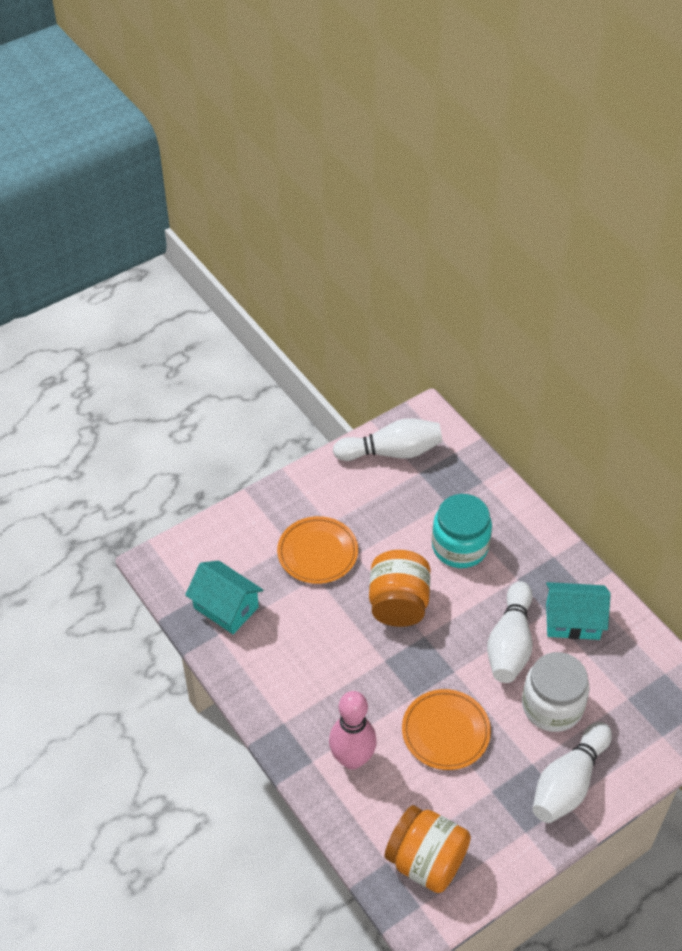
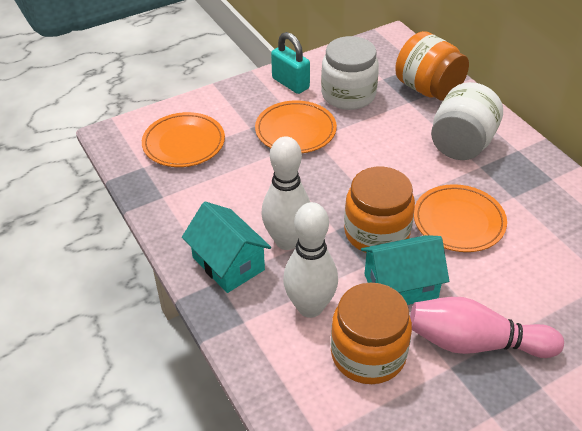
orange jar: [369,550,431,627] [385,805,471,893] = 2 -> [331,283,412,384] [344,167,415,253] [395,31,469,101] = 3
orange plate: [277,516,358,584] [402,689,491,770] = 2 -> [142,112,225,167] [255,100,337,153] [414,184,507,252] = 3
turquoise jar: [432,494,492,568] = 1 -> none = 0
turquoise padlock: none = 0 -> [271,32,310,94] = 1
white bowling pin: [333,418,442,461] [487,581,533,683] [532,722,612,823] = 3 -> [262,136,310,250] [283,202,338,318] = 2
white jar: [522,652,590,732] = 1 -> [321,36,379,110] [431,82,503,160] = 2

